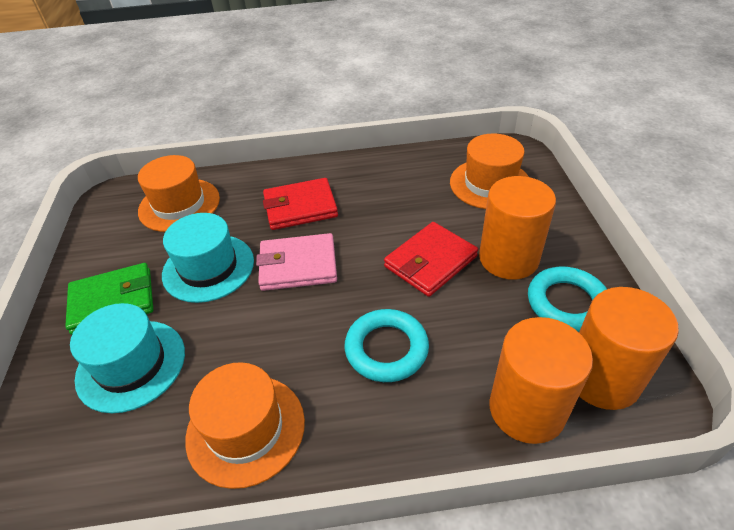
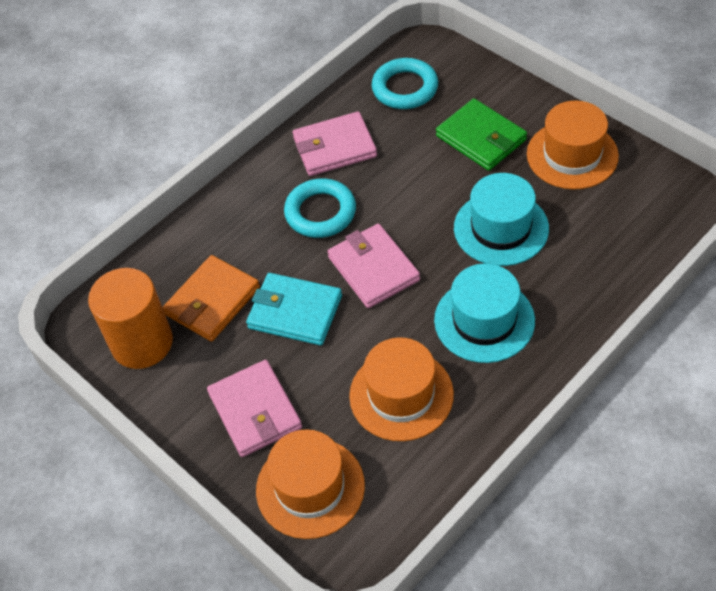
orange cylinder: [479,176,556,280] [490,317,593,444] [579,287,679,410] = 3 -> [88,268,173,369] = 1
orange wallet: none = 0 -> [163,255,260,342] = 1
pink wallet: [256,233,337,291] = 1 -> [207,360,302,457] [293,111,377,176] [327,224,420,308] = 3
red wallet: [263,178,338,230] [384,222,478,297] = 2 -> none = 0
turquoise wallet: none = 0 -> [246,273,342,346] = 1

